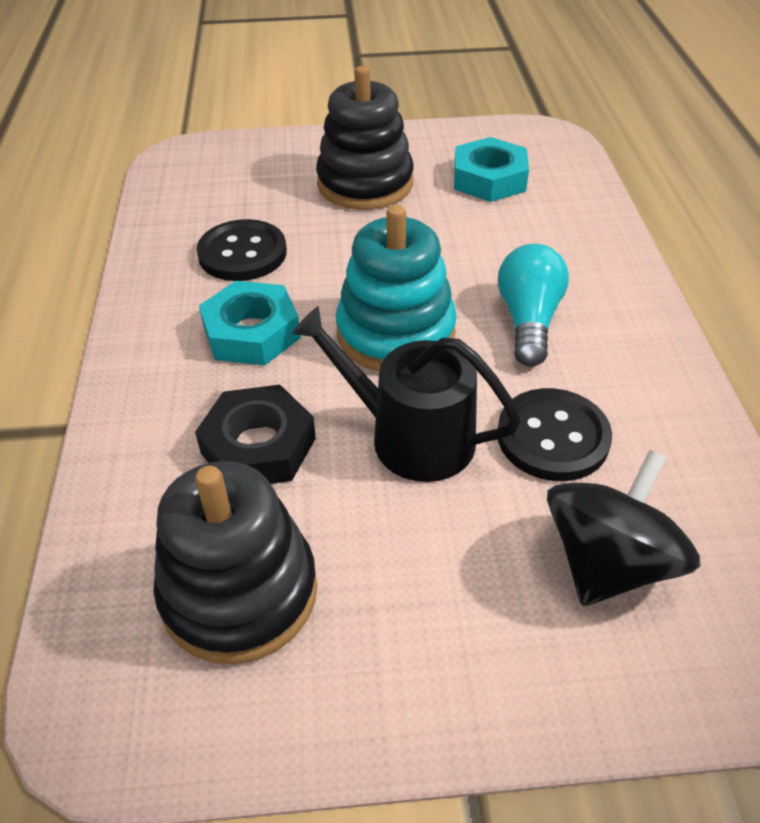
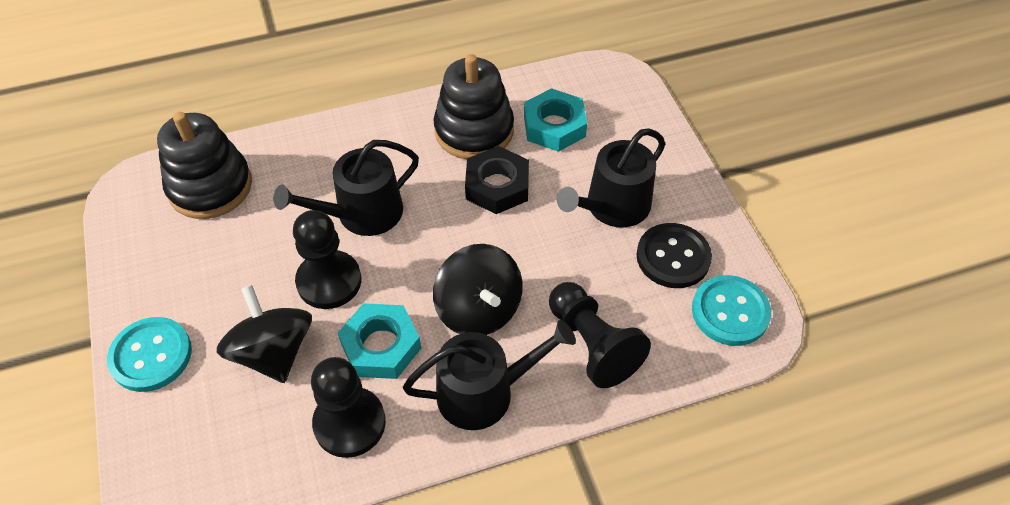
black button: [197,219,287,281] [498,388,612,481] = 2 -> [636,223,712,288] = 1
black pawn: none = 0 -> [293,210,361,309] [311,357,386,458] [549,282,651,388] = 3
black spinning top: [547,450,701,606] = 1 -> [216,285,312,383] [433,244,523,335] = 2
black watering can: [292,306,521,482] = 1 -> [274,140,419,236] [403,320,576,430] [557,128,665,227] = 3
turquoise button: none = 0 -> [107,317,192,392] [692,275,771,346] = 2
turquoise light bulb: [498,244,569,367] = 1 -> none = 0
turquoise stacking toy: [336,205,457,372] = 1 -> none = 0

